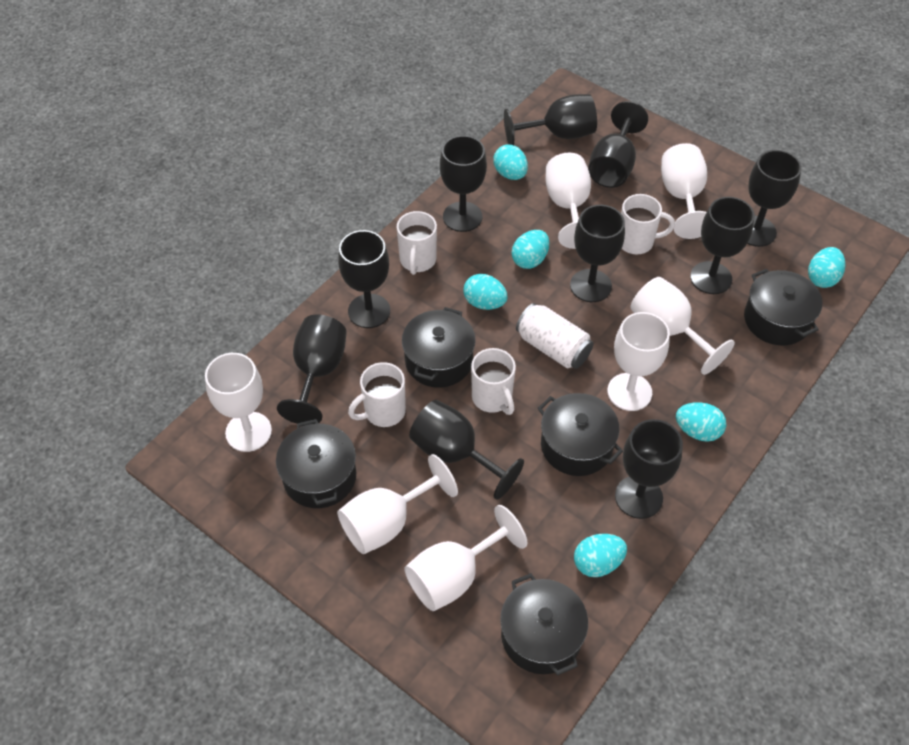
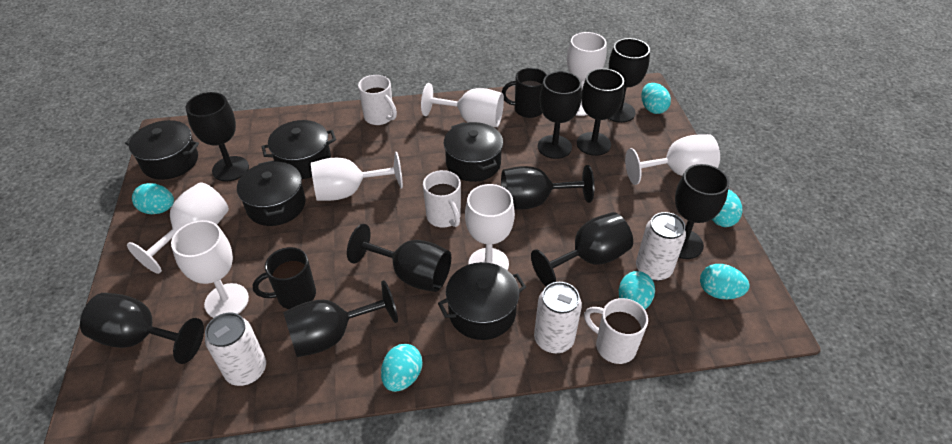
black mug: none = 0 -> [253,247,316,309] [501,68,547,118] = 2
white can: [516,303,593,369] = 1 -> [205,313,266,386] [534,282,582,353] [636,212,686,281] = 3
white mug: [348,362,406,427] [397,211,437,275] [471,348,516,415] [621,194,675,254] = 4 -> [358,75,397,125] [423,170,461,228] [584,298,648,364] = 3

